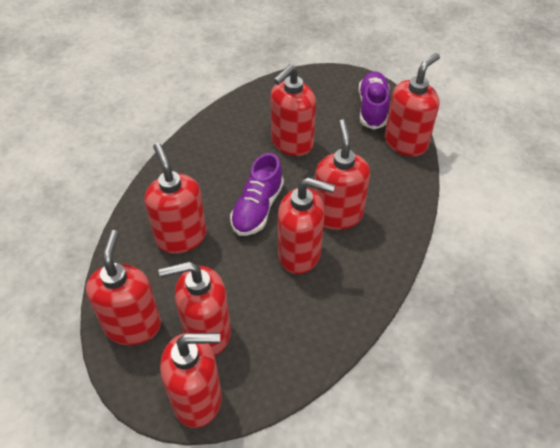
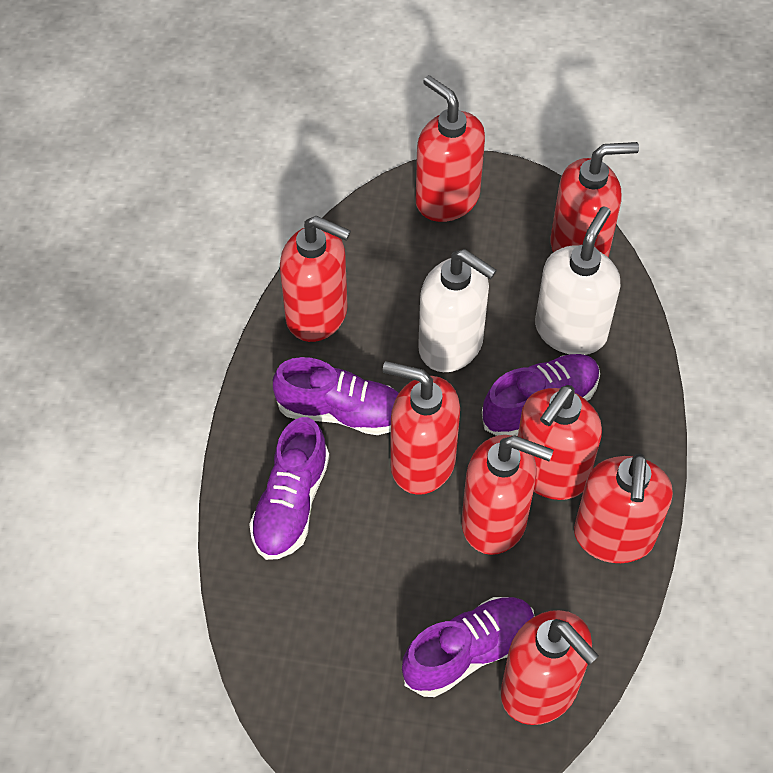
purple shoe: [230,153,284,236] [358,71,389,130] = 2 -> [249,417,330,560] [273,357,399,435] [402,597,535,697] [482,354,600,436] = 4
white soap dispenser: none = 0 -> [418,249,497,372] [535,206,621,355] = 2

